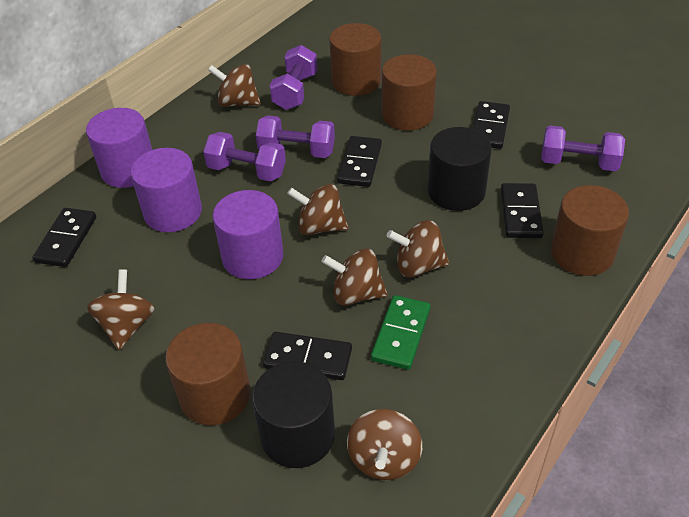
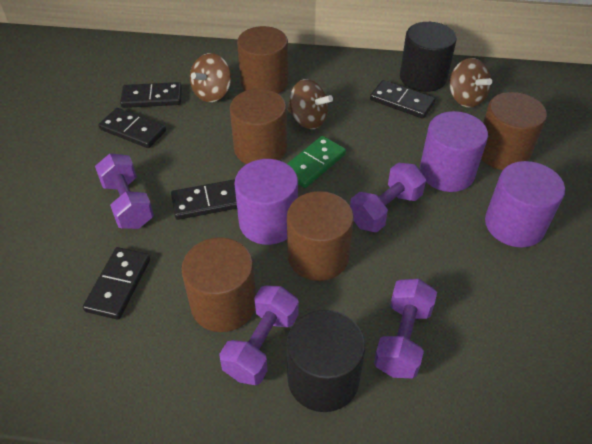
brown cylinder: [166,323,251,425] [329,23,381,96] [382,54,437,131] [551,185,629,276] = 4 -> [181,238,256,332] [230,89,287,164] [237,26,288,94] [287,191,354,281] [481,92,547,170] = 5
brown spinning top: [87,269,155,350] [208,64,261,107] [287,184,349,235] [322,249,387,306] [347,409,422,480] [387,220,449,277] = 6 -> [190,53,231,102] [287,79,333,129] [450,58,492,107] = 3

